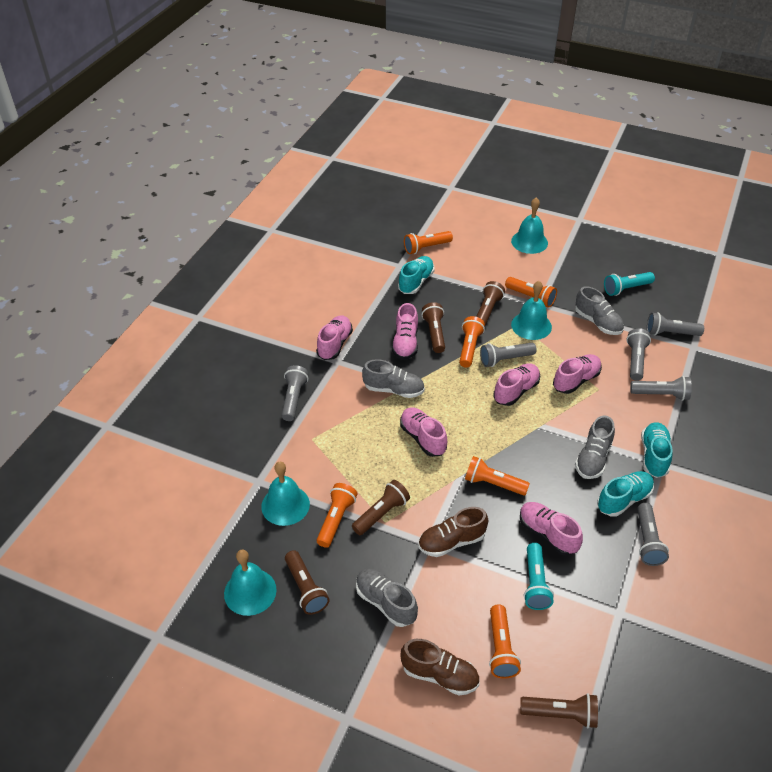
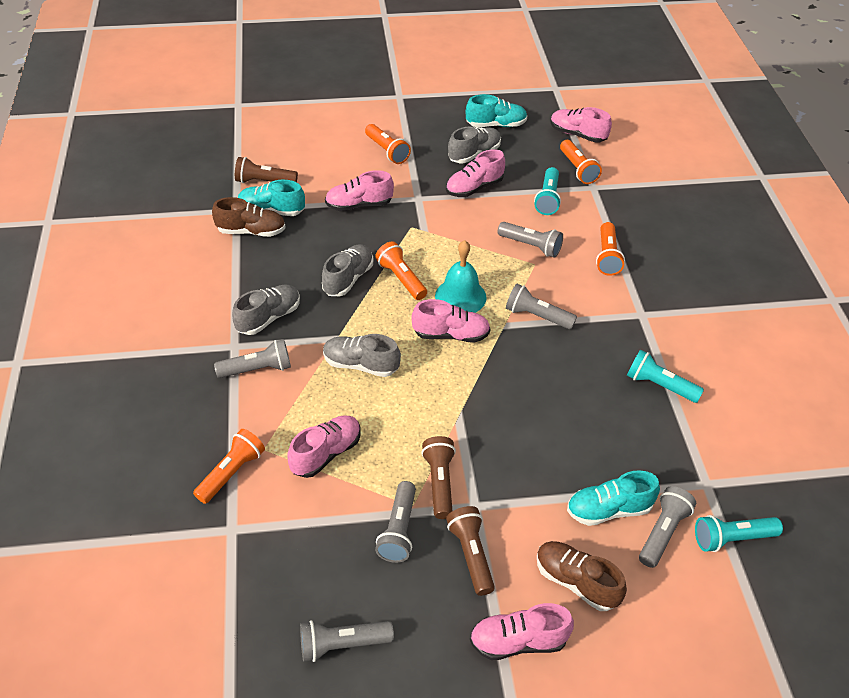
brown flashlight: [285,550,330,615] [352,480,410,535] [422,302,445,353] [476,281,505,326] [520,693,598,728] = 5 -> [235,157,298,183] [421,436,456,519] [446,506,495,596] = 3
orange flashlight: [317,483,358,548] [404,231,453,254] [459,316,485,368] [465,456,530,496] [489,604,521,679] [505,277,557,308] = 6 -> [193,429,265,504] [365,124,411,164] [375,241,427,300] [560,140,602,184] [596,222,625,276] = 5
turquoise bell: [224,550,277,616] [261,462,310,526] [511,198,548,254] [511,281,552,340] = 4 -> [435,240,487,313] = 1
turquoise flashlight: [524,543,554,610] [604,272,655,296] = 2 -> [534,167,561,215] [627,350,704,403] [695,515,783,552] = 3

